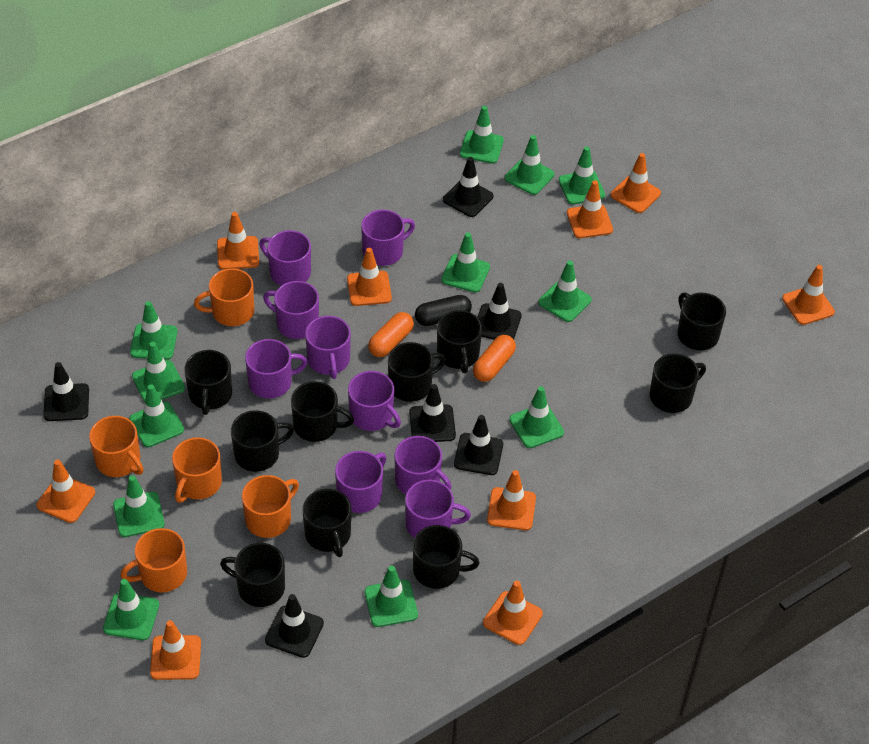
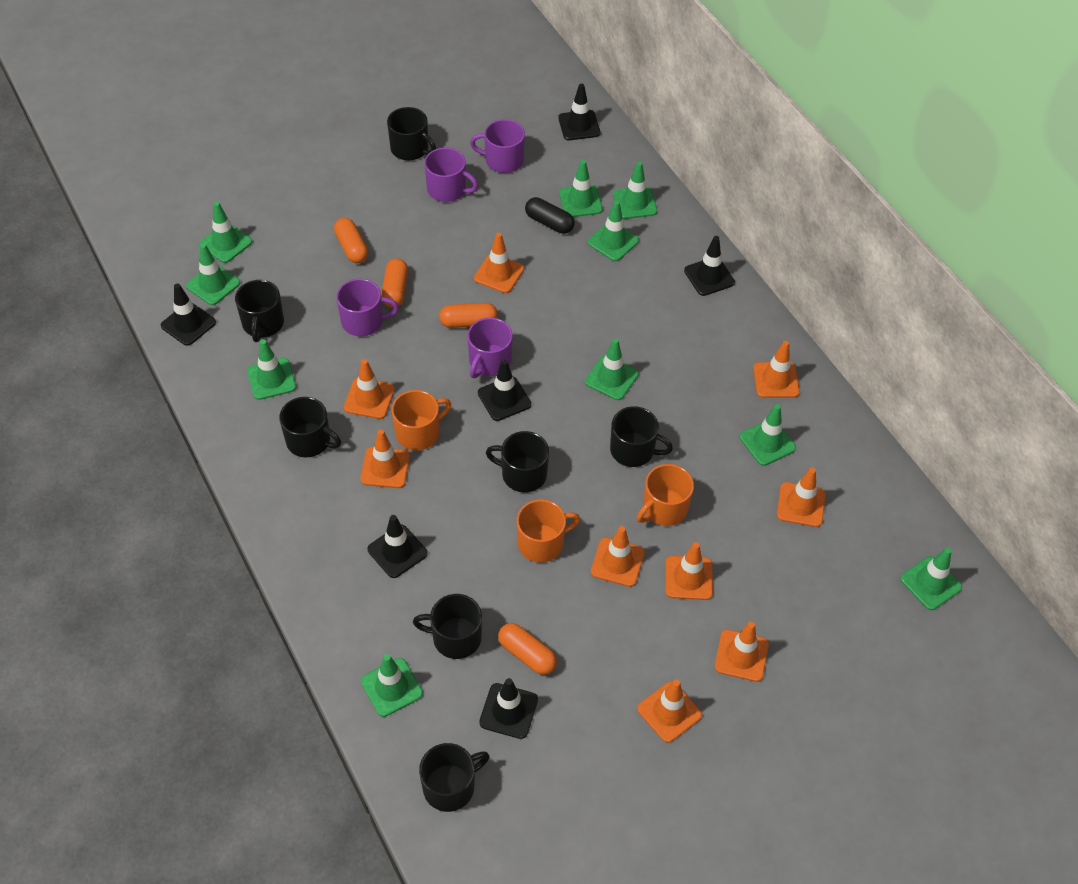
black mug: [184,350,232,415] [220,543,285,607] [231,410,294,472] [291,381,354,442] [303,489,351,557] [388,342,446,402] [413,525,480,589] [437,310,482,373] [650,354,706,413] [677,292,726,350] = 10 -> [235,280,284,342] [279,397,341,458] [387,107,436,160] [413,594,482,659] [419,743,489,812] [486,431,549,493] [610,406,673,467] = 7
green traffic cone: [103,579,159,640] [113,475,165,537] [129,384,184,447] [130,301,178,360] [132,342,185,402] [365,565,418,627] [441,232,490,293] [460,106,504,164] [505,135,554,195] [509,386,564,448] [538,260,592,322] [559,146,605,205] = 12 -> [186,244,240,305] [199,202,252,263] [247,339,296,400] [361,654,423,717] [559,160,603,217] [585,339,639,400] [588,200,639,261] [613,161,657,219] [740,404,796,466] [900,548,962,610] = 10
orange capsule: [368,312,414,357] [473,335,516,382] = 2 -> [334,218,368,263] [381,258,408,308] [439,303,498,328] [498,623,557,675] = 4
orange mug: [89,416,144,477] [120,528,187,593] [172,437,222,503] [194,268,254,326] [242,475,299,538] = 5 -> [392,390,451,450] [517,499,580,563] [637,464,694,526] = 3
purple mug: [245,339,308,399] [259,230,311,286] [263,281,319,339] [305,316,351,379] [335,451,386,513] [348,371,401,431] [361,210,415,266] [394,436,452,494] [405,480,471,538] = 9 -> [336,279,399,336] [424,147,478,202] [467,318,513,378] [470,119,525,173] = 4

